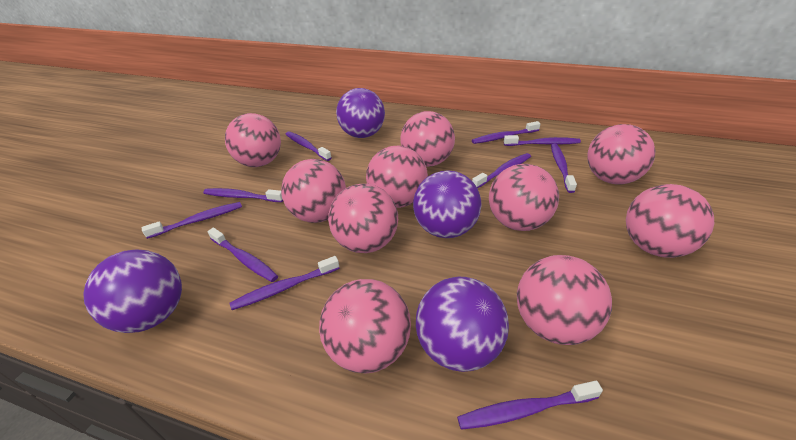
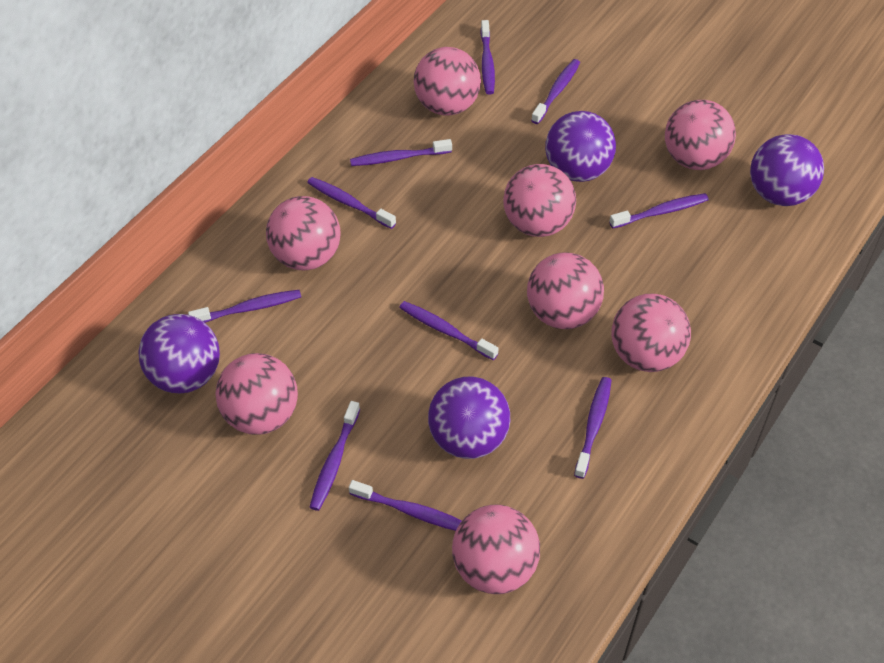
pink ball: [225,113,281,167] [281,159,346,223] [319,279,411,374] [328,184,398,253] [366,146,428,208] [400,111,455,167] [489,164,559,231] [517,255,612,345] [587,124,656,184] [626,184,714,258] = 10 -> [215,353,298,435] [266,196,341,270] [414,47,481,116] [452,505,540,594] [503,164,576,237] [527,252,604,329] [611,294,691,372] [665,100,736,170] = 8

